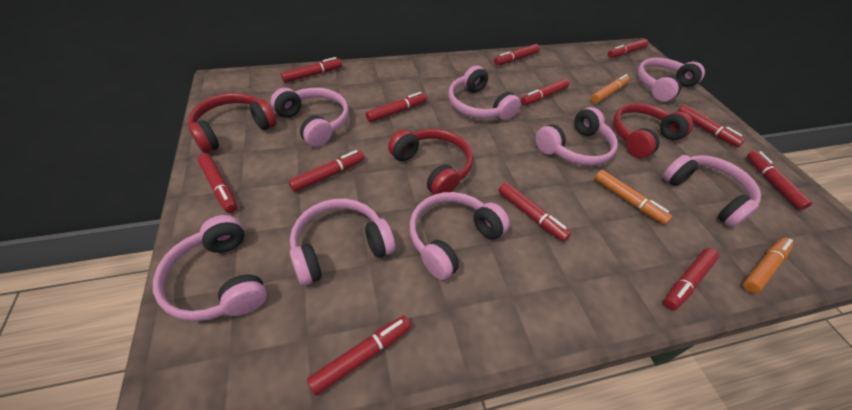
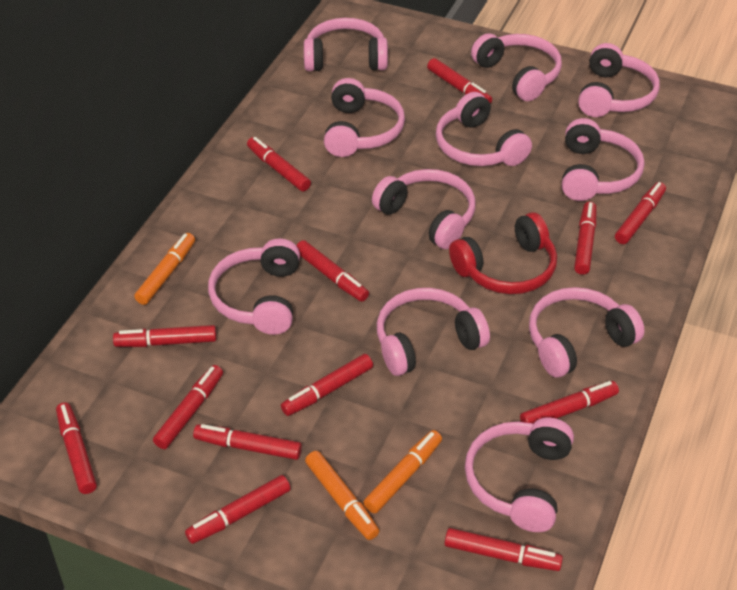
pink headphones: [153,215,267,322] [271,88,349,147] [290,199,395,286] [409,192,510,280] [448,66,521,120] [535,107,618,166] [637,58,705,102] [663,155,761,228] = 8 -> [208,238,300,335] [304,18,388,71] [324,78,405,157] [372,169,476,249] [377,288,490,376] [436,92,532,166] [465,417,574,532] [471,33,562,101] [529,287,644,378] [562,118,644,201] [578,43,660,117] = 11
red headphones: [188,93,277,153] [388,129,473,195] [613,103,693,158] = 3 -> [449,212,557,294] = 1
red marker: [197,153,237,213] [281,57,342,83] [288,150,364,192] [307,316,411,396] [366,92,427,122] [494,44,540,65] [499,182,571,242] [521,79,569,105] [608,39,648,58] [664,248,719,310] [677,105,745,147] [747,151,812,210] = 12 -> [56,402,97,494] [113,325,217,347] [153,365,223,449] [185,475,291,544] [193,424,302,460] [247,137,311,191] [281,354,373,416] [296,240,369,302] [427,58,492,104] [444,528,563,571] [520,381,619,424] [574,202,596,275] [615,182,666,244] = 13

